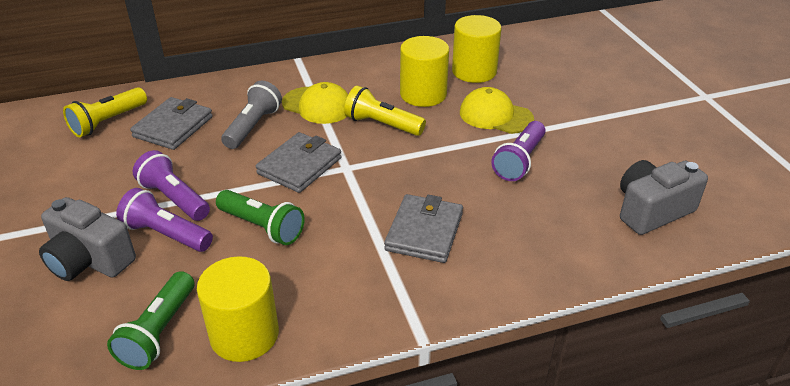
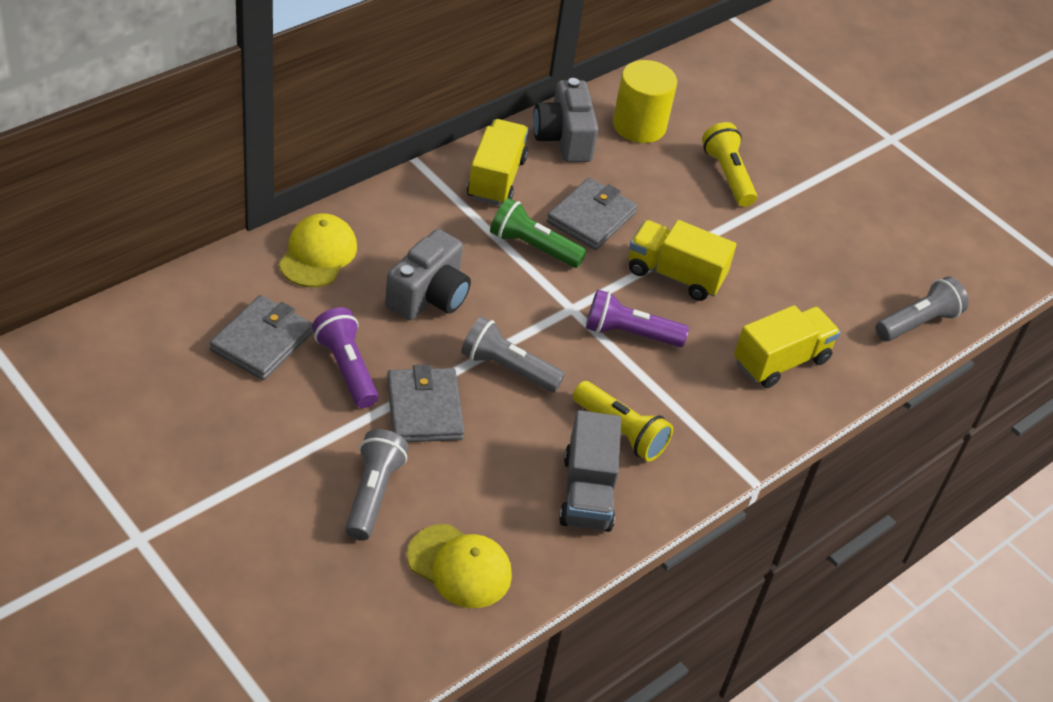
green flashlight: [107,271,194,370] [216,190,305,245] = 2 -> [490,198,587,268] = 1
grey flashlight: [221,81,282,149] = 1 -> [345,429,409,541] [461,316,565,393] [876,276,969,341] = 3
grey truck: none = 0 -> [559,410,621,532] = 1
purple flashlight: [116,188,213,252] [132,150,210,221] [491,121,546,181] = 3 -> [312,307,378,408] [586,289,689,347] = 2
yellow cylinder: [197,256,279,362] [400,36,449,107] [452,15,502,83] = 3 -> [613,60,677,143] = 1
yellow truck: none = 0 -> [467,119,528,206] [629,220,736,301] [734,305,841,388] = 3

